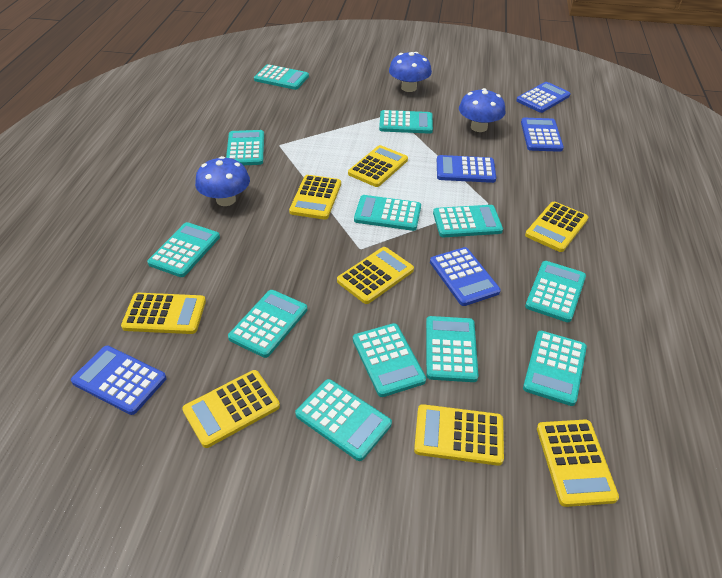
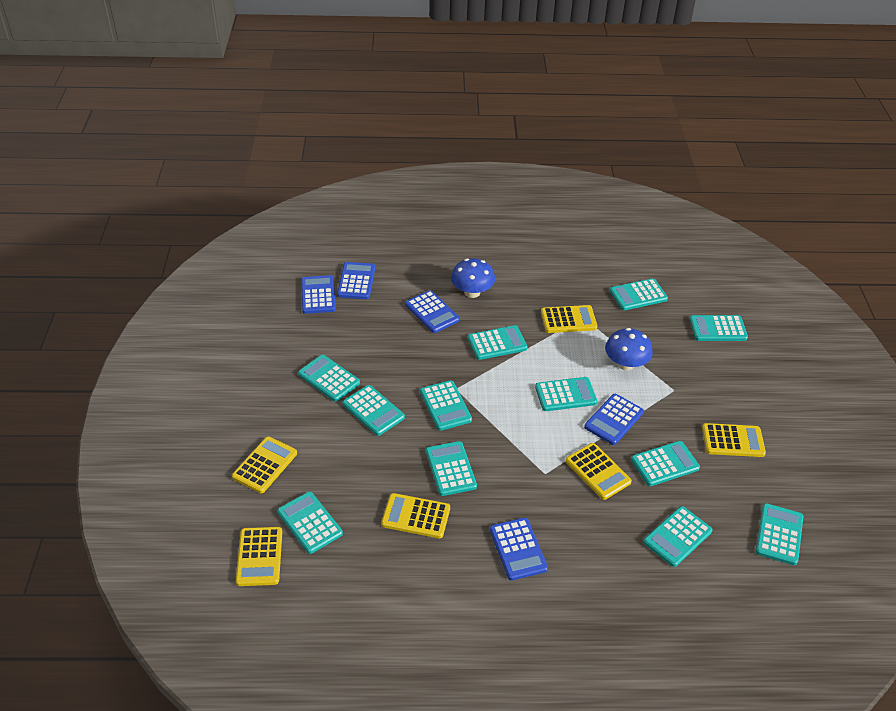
blue mushroom: [195,156,250,206] [389,52,432,92] [459,88,506,132] = 3 -> [451,258,495,298] [605,328,653,371] = 2
yellow calculator: [121,293,206,334] [182,370,280,448] [289,175,341,220] [337,247,414,304] [348,145,408,187] [414,404,504,466] [525,202,588,252] [537,420,619,507] = 8 -> [232,436,297,493] [236,527,282,586] [381,493,450,538] [541,305,597,333] [566,443,632,500] [702,423,766,457] = 6

